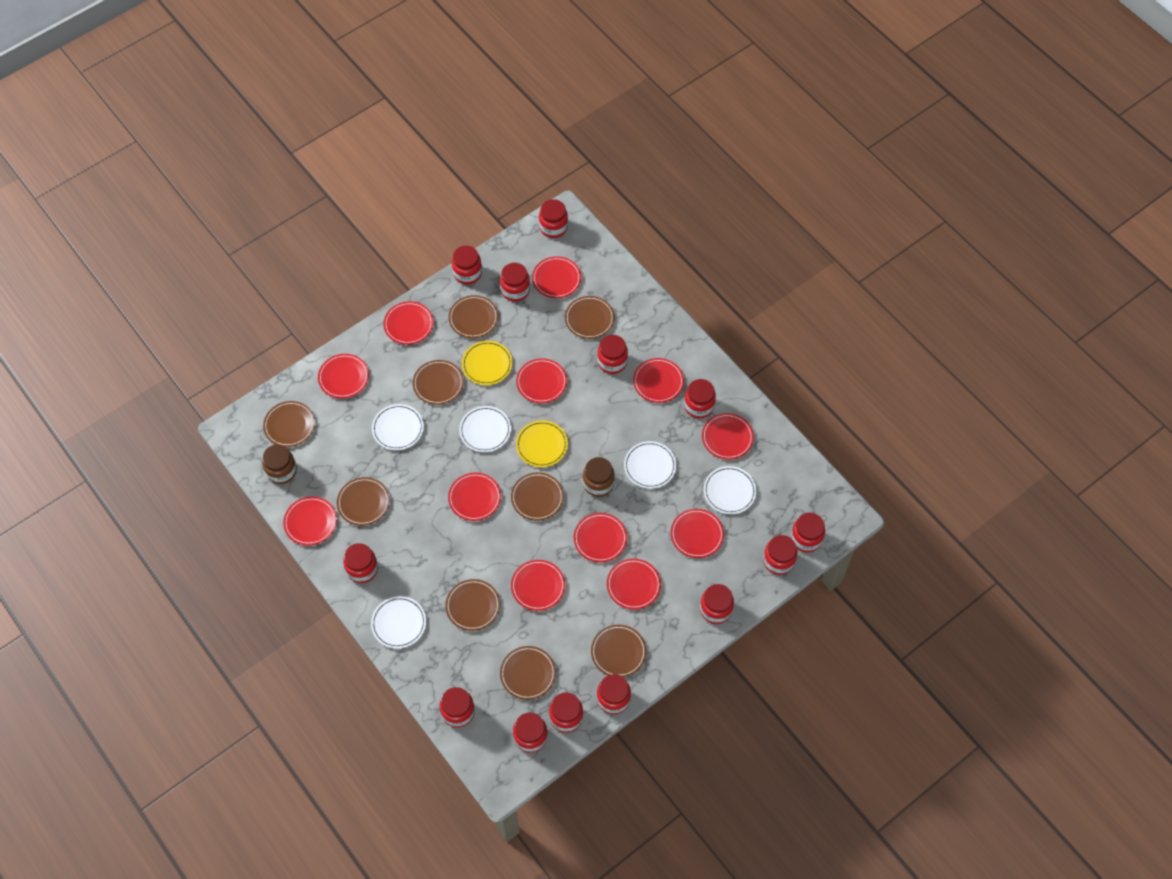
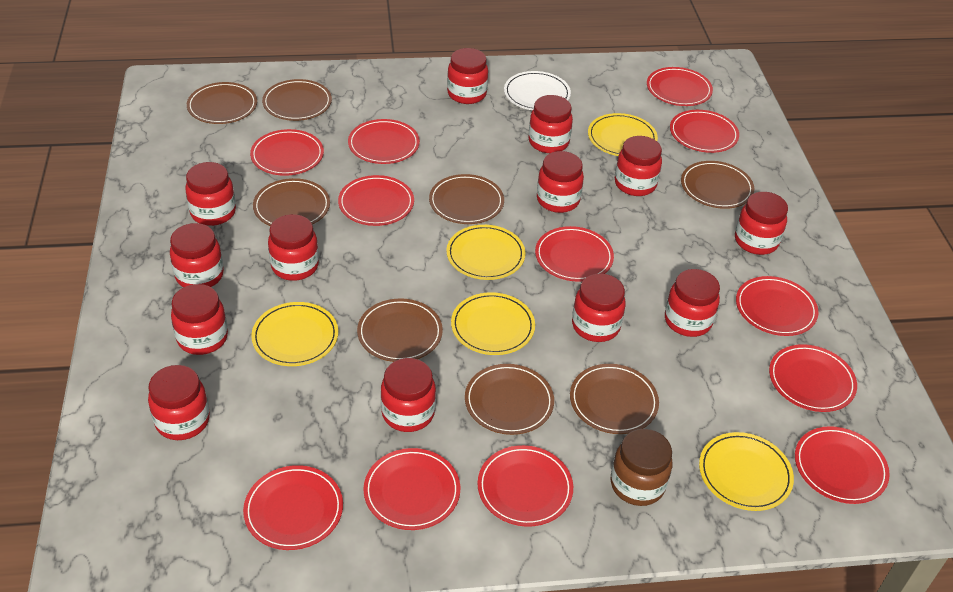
brown jar: [262,445,297,484] [583,457,615,497] = 2 -> [610,429,672,506] = 1
brown plate: [263,401,315,447] [337,477,390,526] [413,360,464,405] [445,579,500,631] [449,295,498,338] [500,646,556,700] [511,472,564,521] [565,296,615,339] [591,625,647,677] = 9 -> [187,82,257,124] [253,178,330,226] [262,79,332,121] [357,298,443,362] [429,174,504,224] [465,364,554,435] [570,364,659,434] [681,161,754,209] = 8
white plate: [371,596,426,649] [372,404,424,450] [459,406,511,452] [624,441,676,489] [703,466,756,514] = 5 -> [504,71,571,110] = 1
yellow plate: [462,341,512,385] [516,420,568,467] = 2 -> [251,302,338,366] [446,225,525,280] [451,292,535,355] [588,113,658,156] [699,432,794,511] = 5

